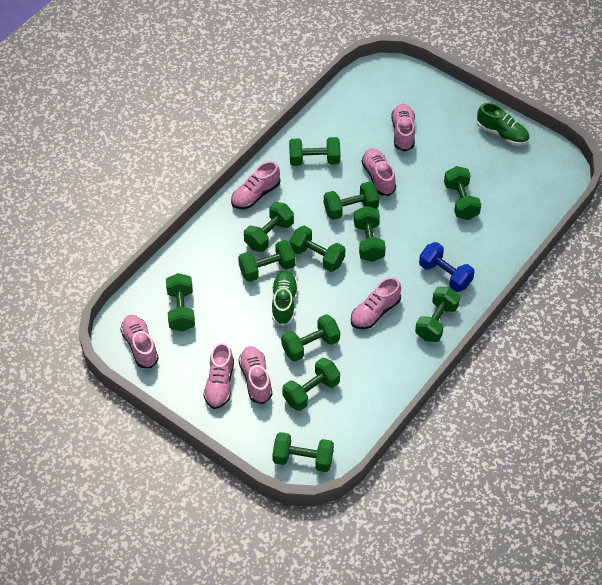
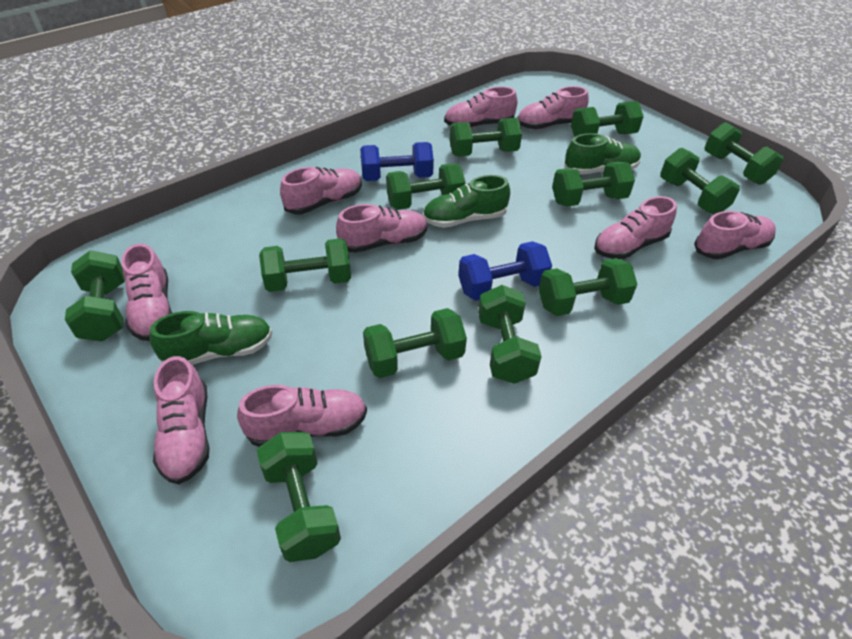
blue dumbbell: [419,242,475,292] = 1 -> [360,142,434,181] [458,241,552,301] = 2
green shoe: [272,270,298,326] [477,103,530,146] = 2 -> [149,311,272,365] [423,175,510,228] [564,133,641,175] = 3
pink shoe: [120,315,159,368] [203,342,234,409] [231,161,280,209] [238,346,272,404] [351,277,401,329] [362,148,396,196] [391,104,415,151] = 7 -> [121,244,172,341] [153,356,209,484] [237,385,367,447] [280,167,362,214] [336,204,427,253] [444,86,517,128] [517,86,589,129] [594,196,677,259] [694,211,776,260] = 9

